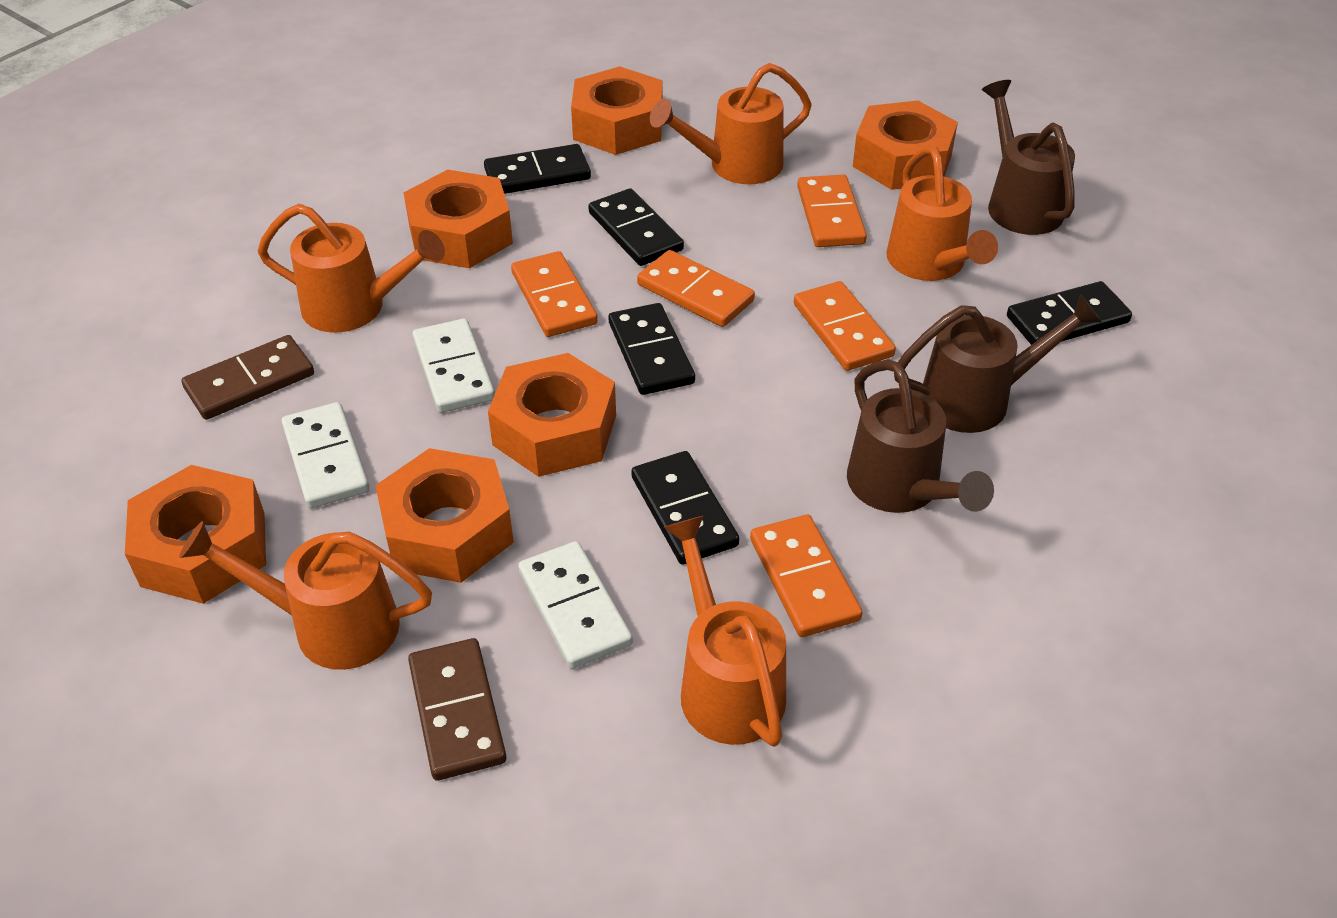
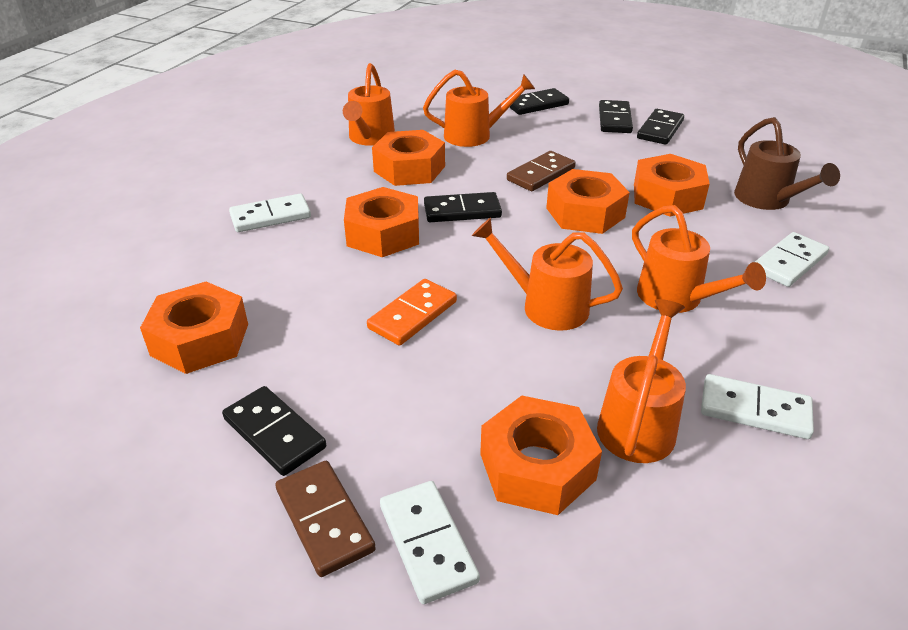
brown watering can: [847,359,994,513] [894,294,1102,433] [982,80,1075,235] = 3 -> [734,117,840,210] = 1
orange domino: [511,251,598,337] [637,250,755,327] [750,514,863,637] [794,281,896,371] [797,174,867,247] = 5 -> [367,279,457,346] = 1
white domino: [282,402,369,508] [412,318,495,413] [518,541,633,669] = 3 -> [229,194,311,232] [380,481,480,604] [701,374,814,439] [755,232,829,287] = 4

